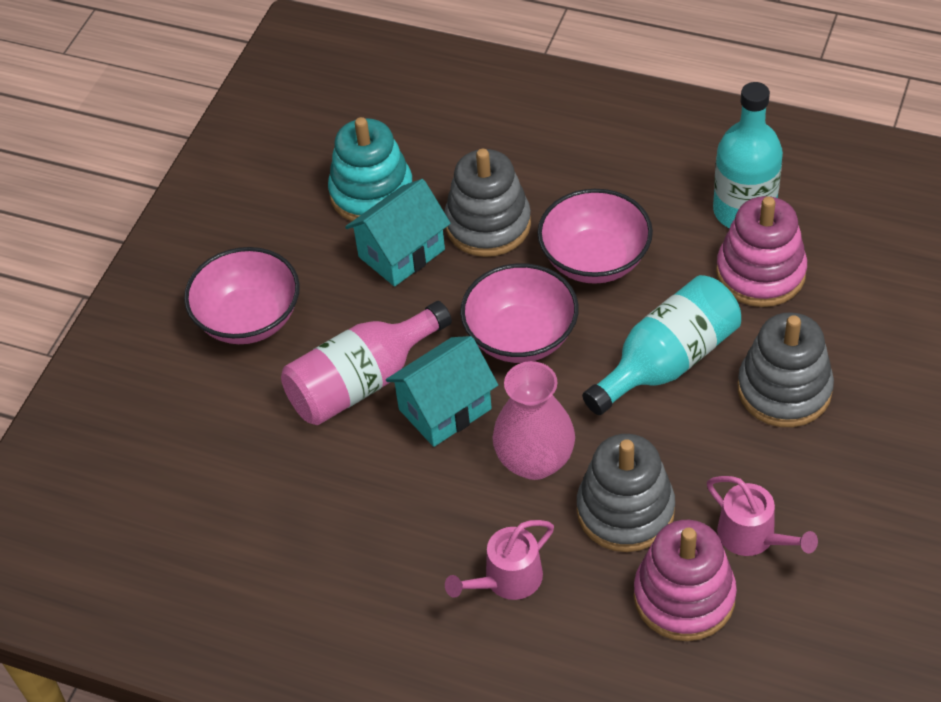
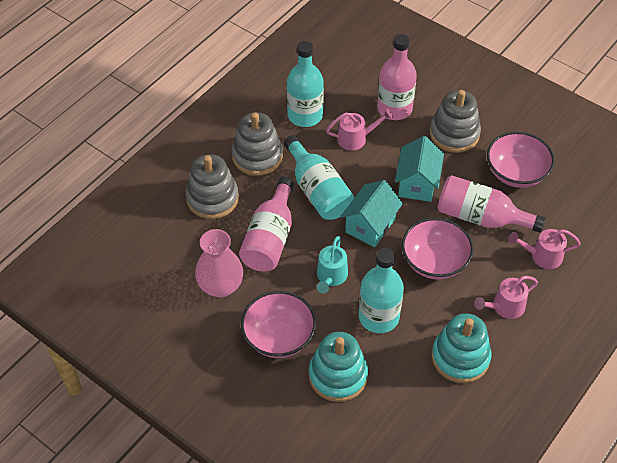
pink bottle: [281,301,452,425] = 1 -> [239,177,294,272] [377,34,417,120] [437,175,546,233] = 3
pink stacking toy: [634,520,737,641] [716,196,807,307] = 2 -> none = 0
pink watering can: [445,520,554,600] [707,476,818,556] = 2 -> [326,109,393,151] [474,276,538,319] [508,229,581,269] = 3
turquoise bottle: [582,275,741,415] [713,82,783,228] = 2 -> [284,135,354,220] [287,41,324,127] [359,248,404,333] = 3
turquoise stacking toy: [328,117,412,221] = 1 -> [309,332,368,402] [432,313,491,383] = 2
turquoise watering can: none = 0 -> [317,236,348,294] = 1

